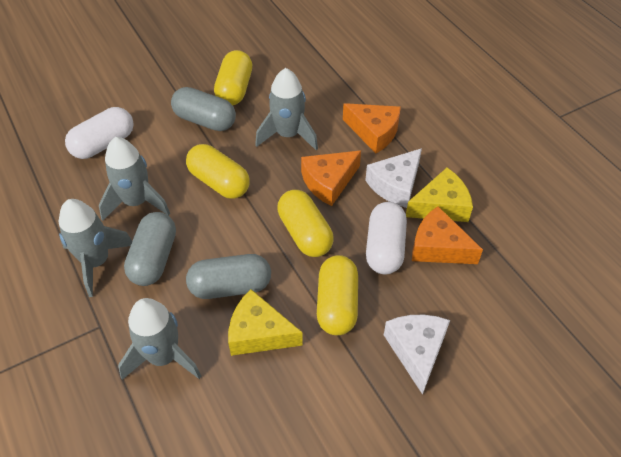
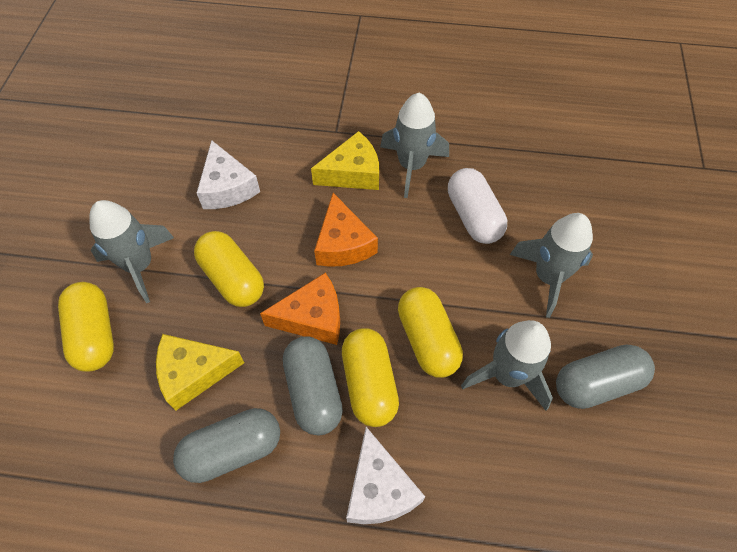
orange cheese: [301,151,361,206] [343,103,401,153] [412,206,483,264] = 3 -> [260,273,340,345] [314,193,378,267] = 2
white capsule: [65,107,134,159] [366,202,407,274] = 2 -> [448,168,507,244] = 1

